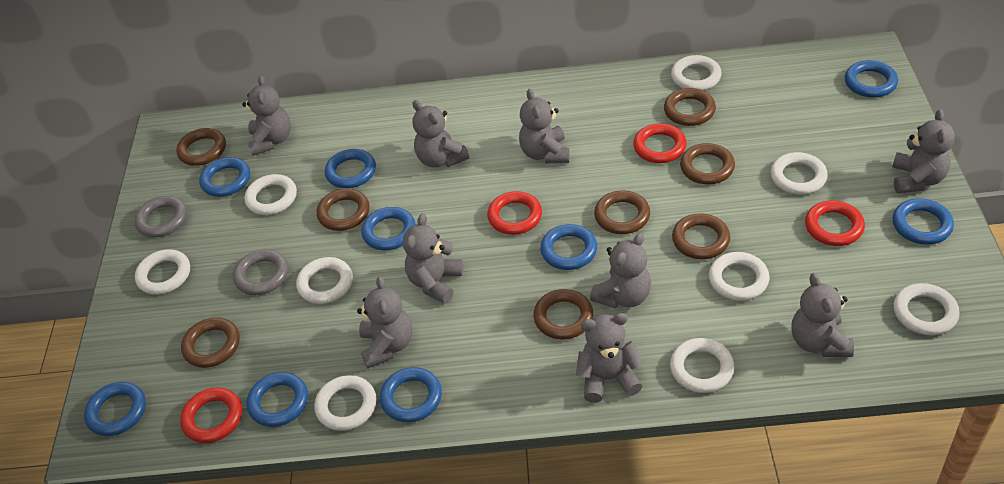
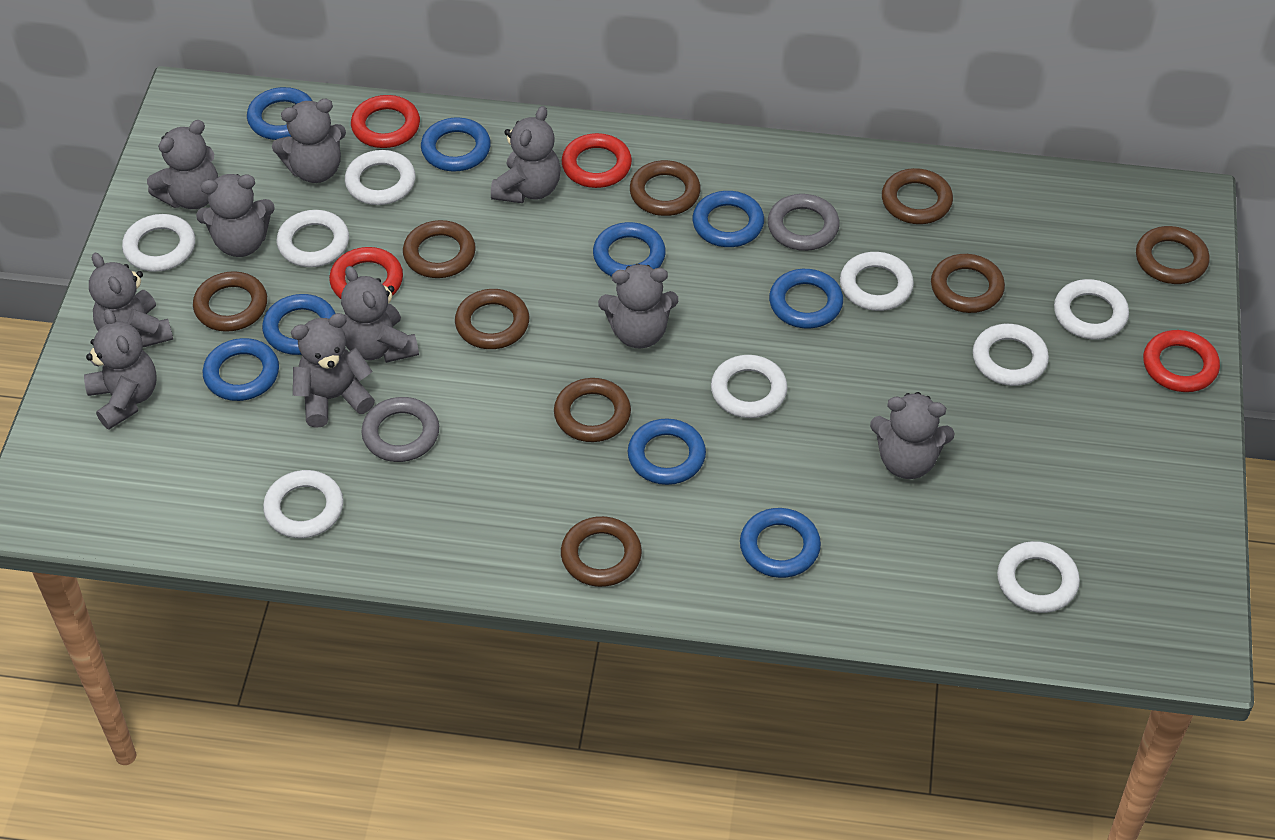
brown ring: [176,128,226,166] [181,317,240,368] [316,189,370,231] [533,289,593,339] [594,190,650,234] [664,88,716,126] [672,213,730,259] [680,143,735,184] = 8 -> [193,271,267,332] [403,220,476,278] [455,289,529,349] [554,378,631,442] [561,516,642,587] [630,160,701,216] [882,168,953,224] [931,254,1005,313] [1136,226,1210,284] = 9
grey teddy bear: [242,76,291,156] [357,276,412,368] [403,214,463,304] [412,100,469,168] [519,89,570,163] [576,313,644,403] [590,233,651,308] [791,273,854,357] [892,109,955,193] = 9 -> [84,309,157,429] [89,253,173,347] [147,120,218,209] [196,174,275,257] [272,99,346,183] [291,313,375,428] [341,266,419,363] [491,106,560,203] [598,264,678,349] [870,392,955,479] = 10

